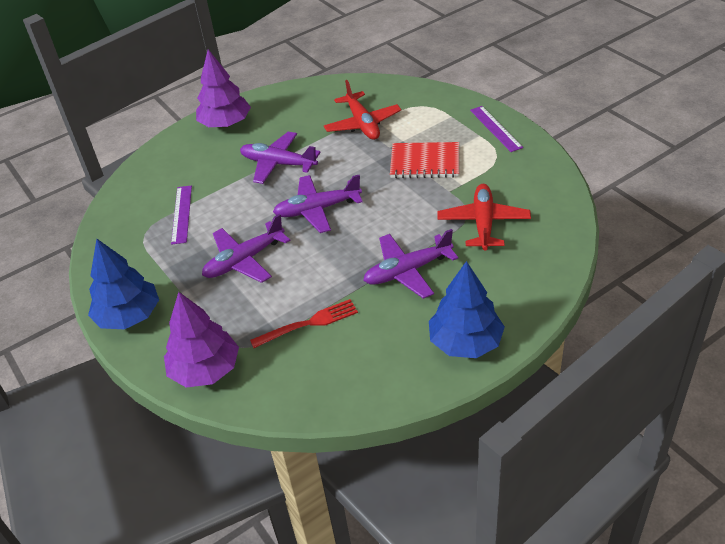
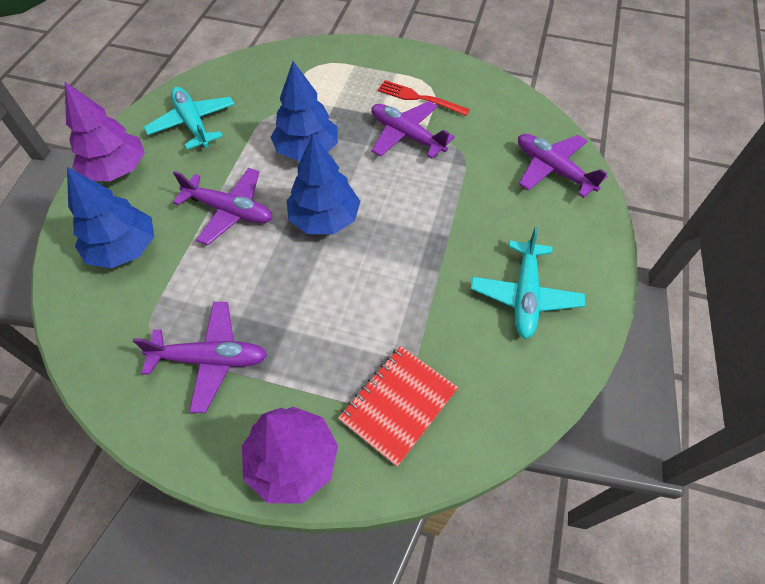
blue tree: [88,239,159,329] [429,261,505,358] = 2 -> [67,167,154,268] [271,61,338,161] [287,135,360,234] = 3
purple ruler: [171,186,192,245] [470,106,523,152] = 2 -> none = 0
red plane: [324,80,401,140] [437,184,531,251] = 2 -> none = 0
turquoise plane: none = 0 -> [144,87,235,150] [471,226,585,339] = 2

